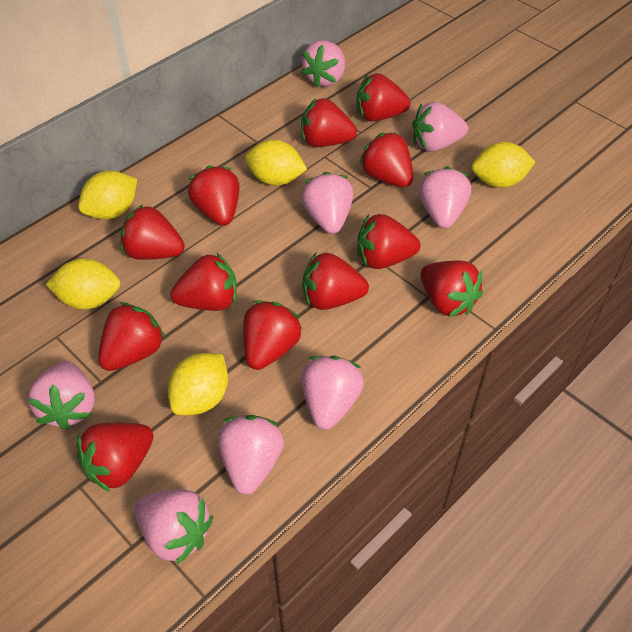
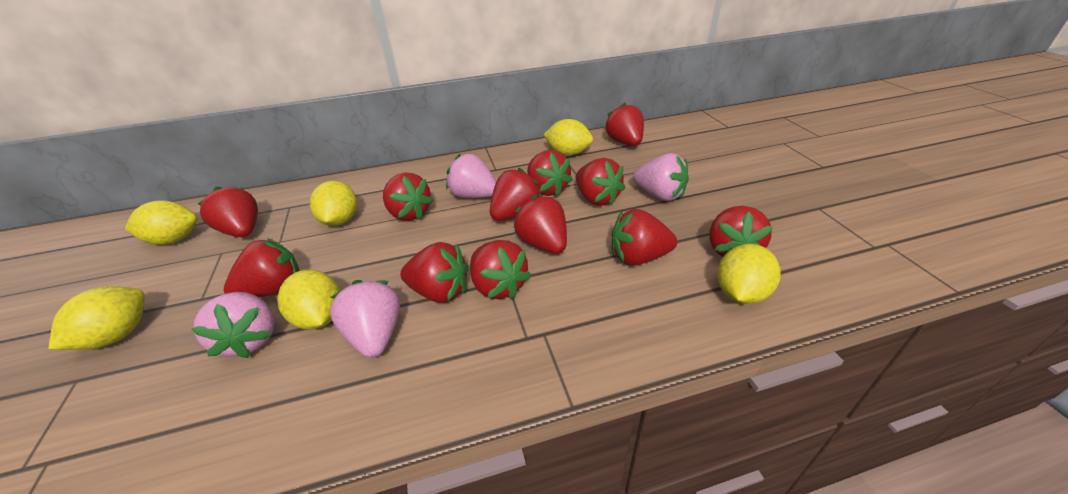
pink strawberry: [28,361,95,430] [134,490,213,565] [218,415,284,495] [301,40,345,88] [301,172,353,234] [301,356,364,430] [412,102,468,152] [419,166,471,228] = 8 -> [191,292,275,358] [330,280,400,358] [446,154,496,198] [633,153,689,201] = 4
yellow lemon: [46,258,120,310] [78,171,137,219] [167,353,228,415] [245,140,307,186] [472,142,535,188] = 5 -> [49,286,145,350] [125,200,197,245] [277,269,340,330] [310,181,357,226] [543,119,593,155] [718,244,781,304] = 6

